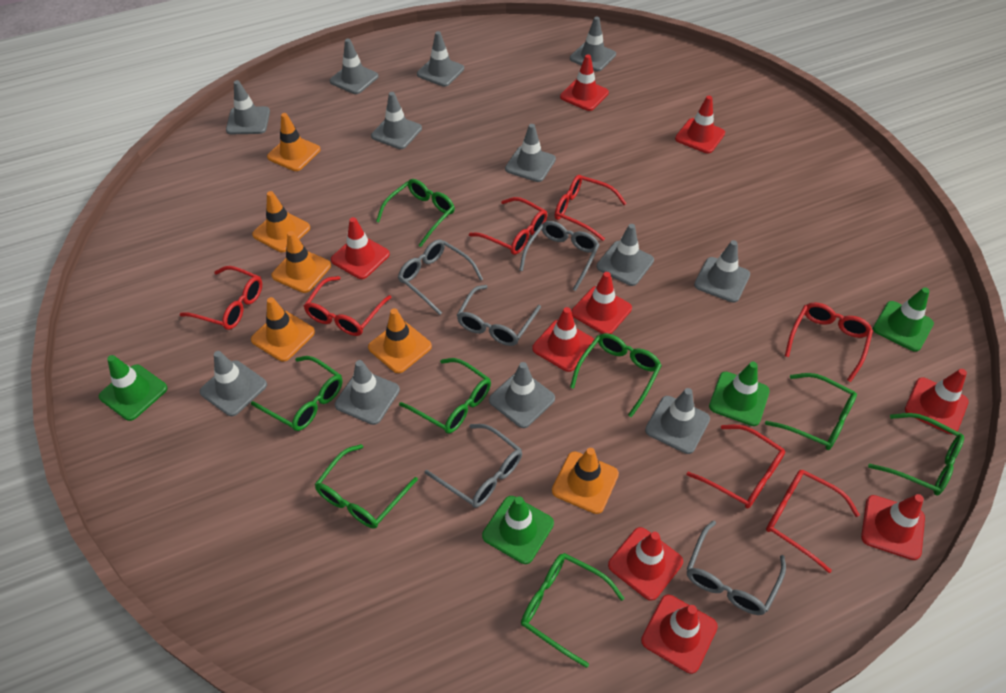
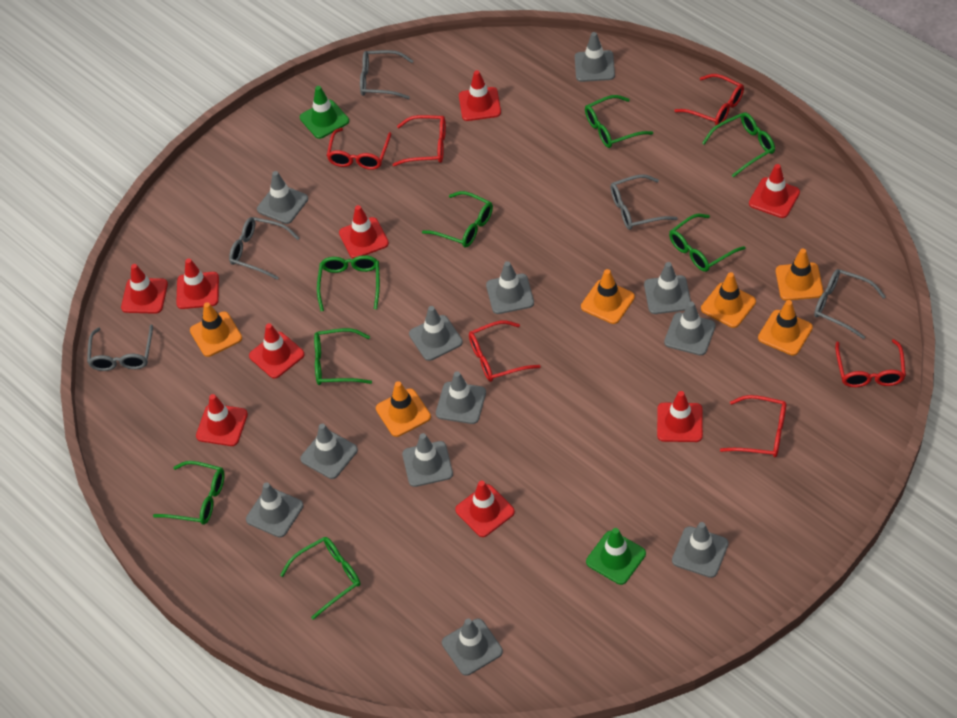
green traffic cone: [99,355,167,421] [482,496,554,564] [709,362,770,426] [873,287,934,352] = 4 -> [300,86,349,139] [586,528,646,585] = 2
red glasses: [180,266,262,330] [304,276,392,336] [469,197,547,255] [555,175,627,241] [687,425,785,509] [766,469,860,573] [785,302,873,382] = 7 -> [327,128,392,170] [393,115,446,166] [469,320,541,382] [674,74,744,125] [720,395,787,457] [835,339,906,387] = 6

